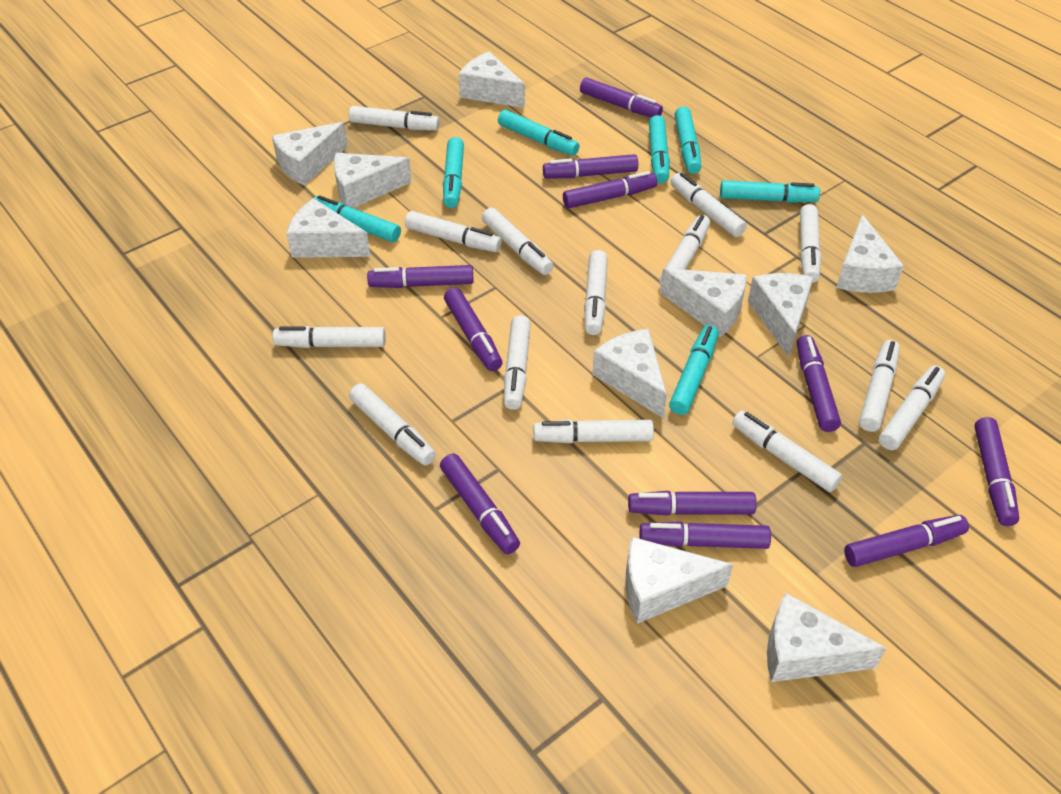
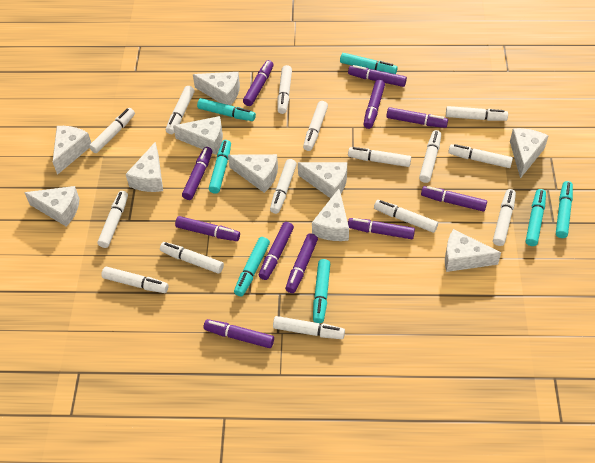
white marker: [273,326,386,348] [349,106,440,131] [349,383,436,465] [405,211,502,252] [482,208,553,275] [504,315,531,410] [534,420,654,443] [584,250,608,335] [659,215,710,283] [671,173,747,237] [732,411,842,492] [800,204,821,283] [859,340,900,432] [879,366,945,450] = 14 -> [89,108,135,153] [97,191,128,248] [101,267,168,293] [160,242,224,274] [166,86,195,134] [270,159,297,214] [273,316,345,339] [277,65,292,114] [303,101,328,151] [348,147,411,167] [374,200,438,233] [419,130,441,183] [446,106,508,121] [448,144,513,168] [493,189,516,246] = 15

